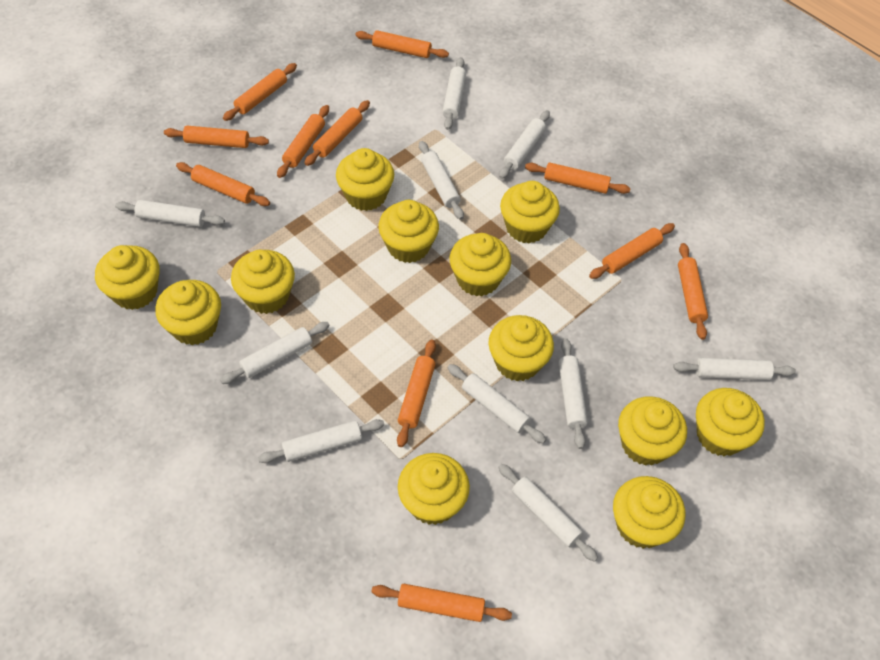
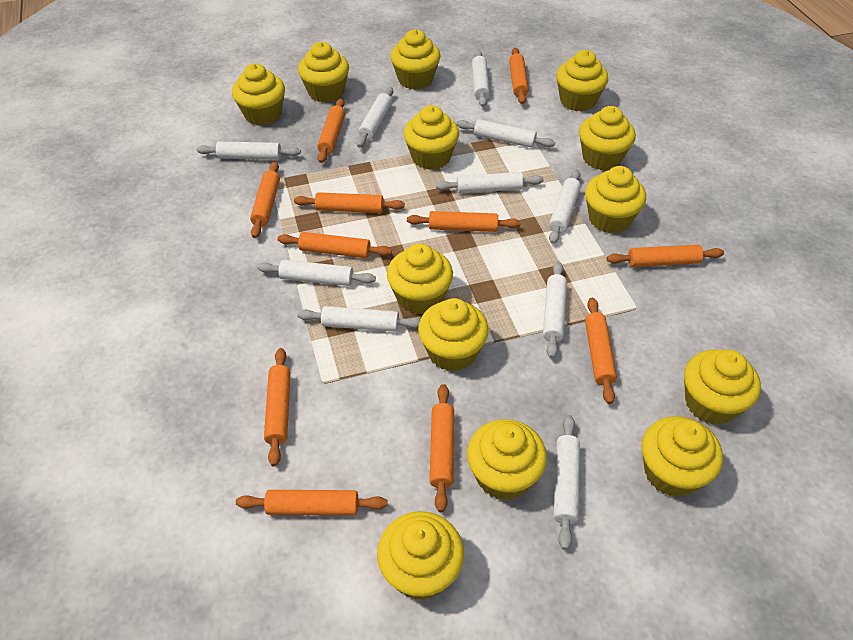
yellow cupcake: [95,245,160,310] [155,280,221,345] [231,250,295,314] [336,148,394,211] [378,200,439,263] [398,453,470,525] [450,233,511,296] [488,315,554,382] [500,181,560,243] [613,476,685,549] [618,396,687,466] [696,388,765,456] = 12 -> [232,63,285,126] [298,42,349,103] [377,511,464,600] [387,244,453,315] [390,29,441,90] [403,105,459,170] [418,298,489,372] [467,419,547,500] [556,50,608,111] [579,106,636,171] [585,166,646,233] [642,416,723,497] [684,350,761,425] = 13

